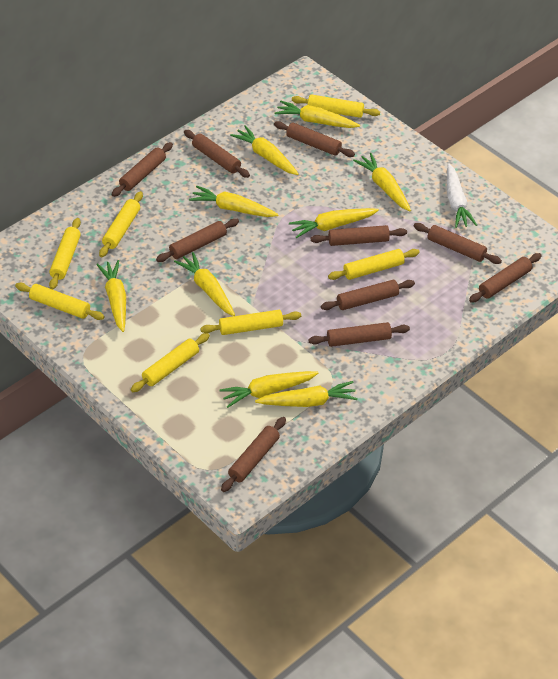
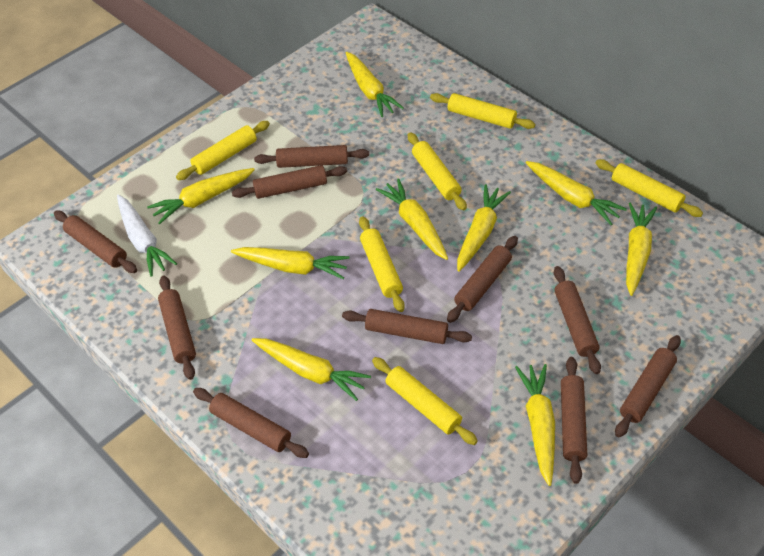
yellow rolling pin: [15,283,105,320] [49,218,81,290] [99,191,143,257] [131,333,210,392] [200,310,301,335] [292,94,380,118] [328,249,420,280] = 7 -> [176,121,270,180] [359,216,405,312] [372,357,478,445] [408,132,467,210] [430,93,535,129] [596,159,703,217] = 6

